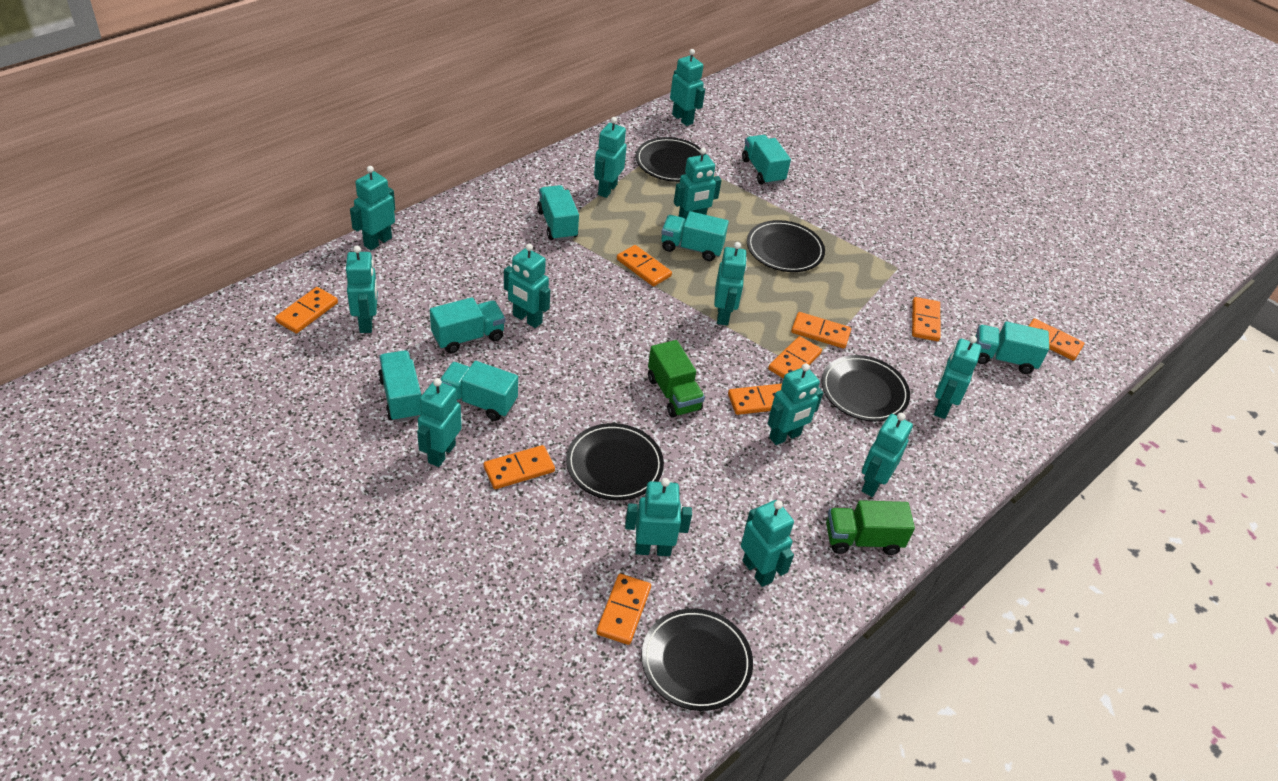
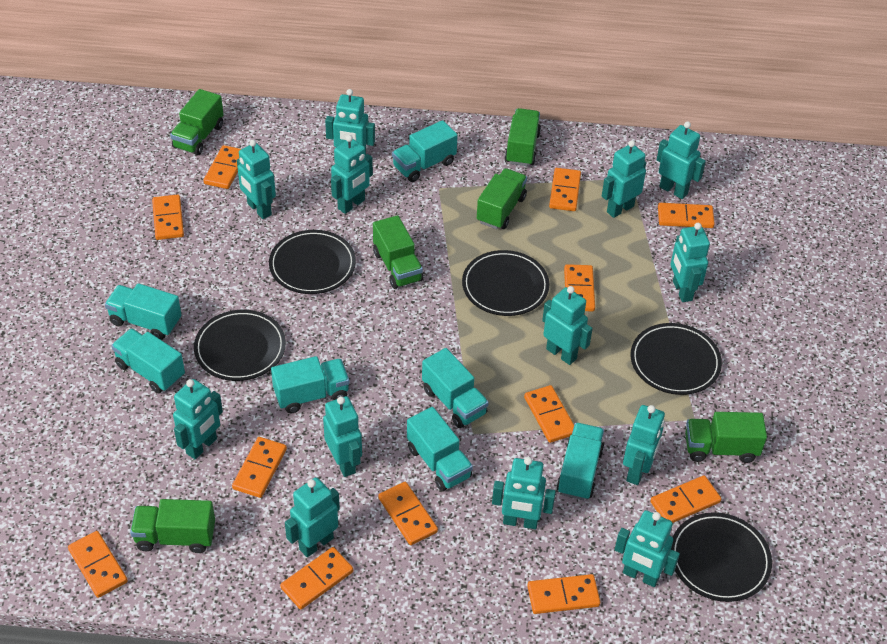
green truck: [648,340,705,418] [826,500,915,555] = 2 -> [130,499,215,553] [170,89,224,156] [373,215,423,289] [477,168,527,229] [505,108,541,166] [685,412,767,463] = 6
orange domino: [275,287,338,333] [484,445,555,489] [596,574,651,645] [617,245,672,287] [728,384,782,415] [768,336,822,379] [791,312,851,349] [912,297,941,341] [1029,318,1084,361] = 9 -> [68,531,128,598] [152,194,184,240] [203,145,241,189] [232,437,287,498] [280,547,353,610] [378,482,438,545] [524,385,574,443] [527,574,600,614] [549,168,581,211] [564,264,595,312] [650,476,721,523] [658,203,715,228] = 12

